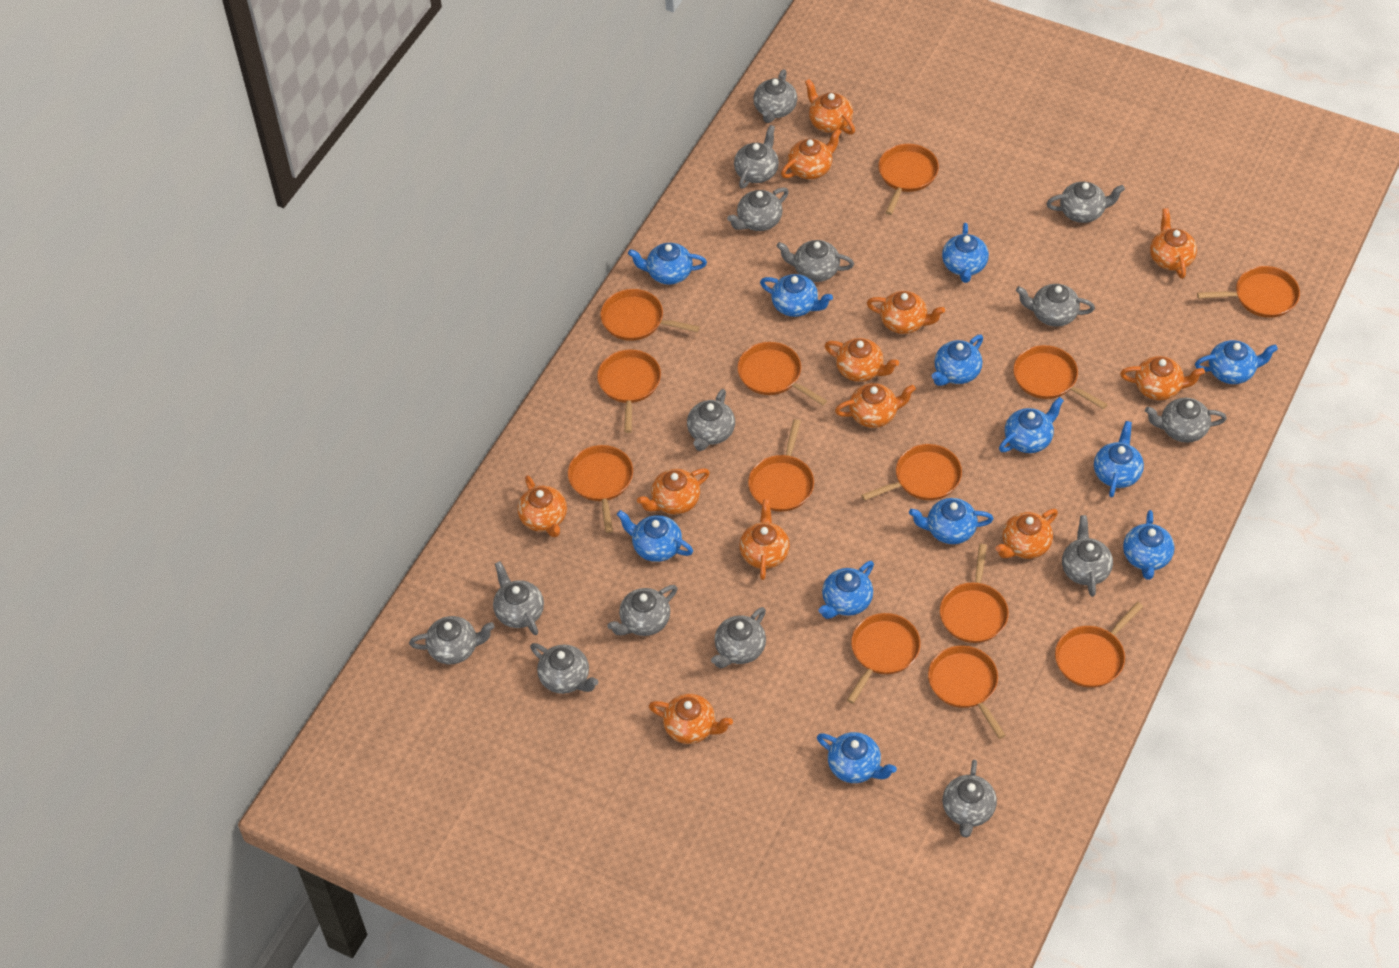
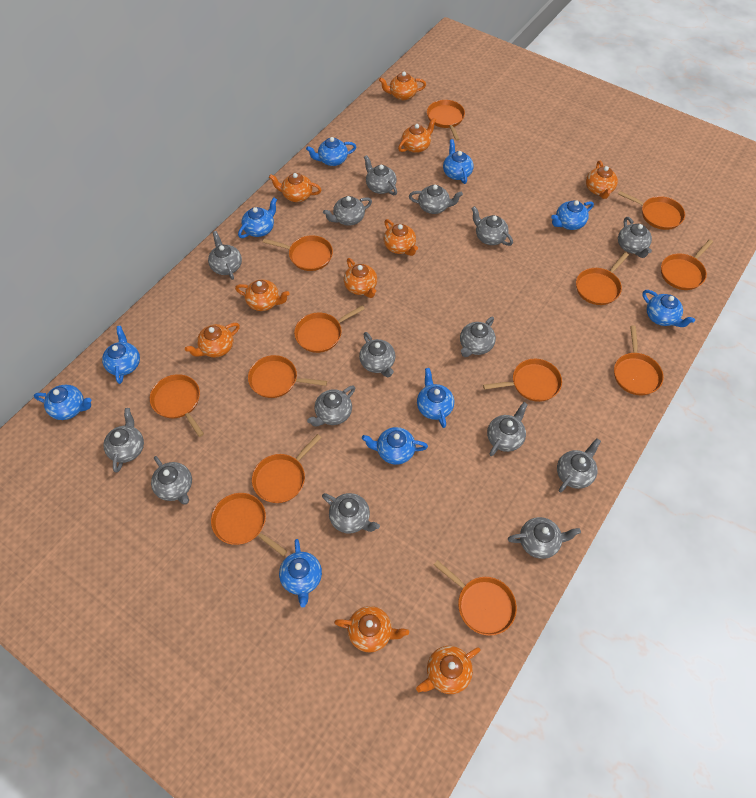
blue teapot: [617,510,693,562] [628,243,707,285] [760,274,833,317] [817,732,897,783] [819,561,874,619] [909,498,994,544] [931,335,983,386] [942,223,989,283] [999,397,1064,453] [1094,421,1144,497] [1123,510,1175,580] [1195,340,1278,384] = 12 -> [34,385,91,420] [102,326,140,384] [238,198,277,238] [279,539,322,608] [306,137,356,166] [362,427,428,465] [417,368,454,428] [443,139,473,184] [551,200,594,230] [642,290,695,327] = 10
orange teapot: [517,475,567,537] [637,468,710,514] [649,694,733,744] [739,499,790,580] [781,128,842,179] [805,79,855,135] [824,338,899,382] [835,383,916,428] [867,291,945,334] [995,509,1058,559] [1120,356,1205,400] [1150,208,1197,279] = 12 -> [185,323,240,358] [235,280,289,311] [269,173,321,202] [334,606,409,653] [344,258,377,298] [379,72,426,100] [384,219,418,256] [398,117,436,153] [416,646,480,694] [586,161,618,199] = 10

